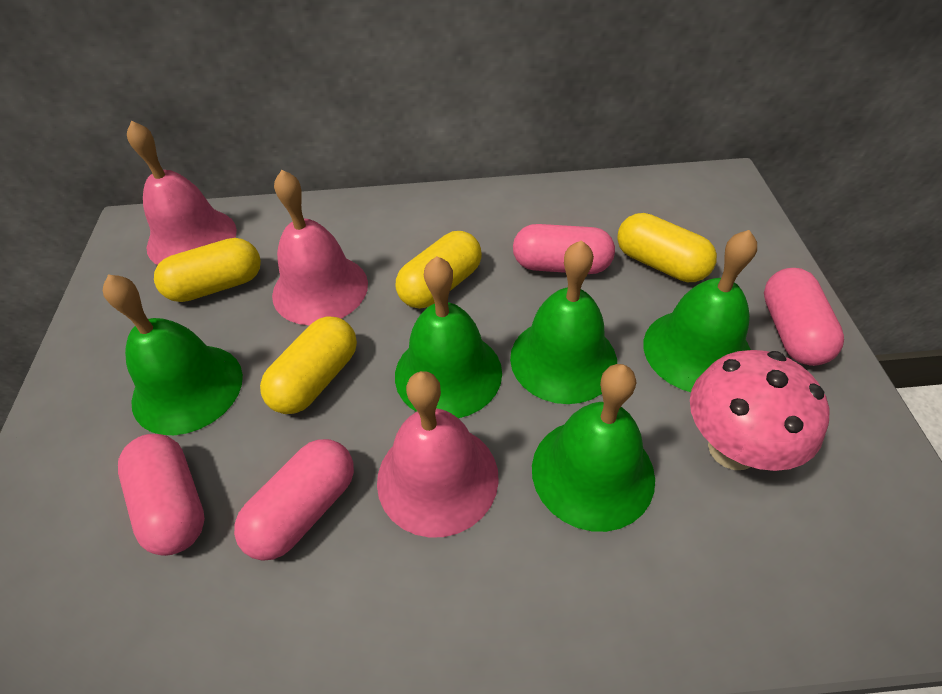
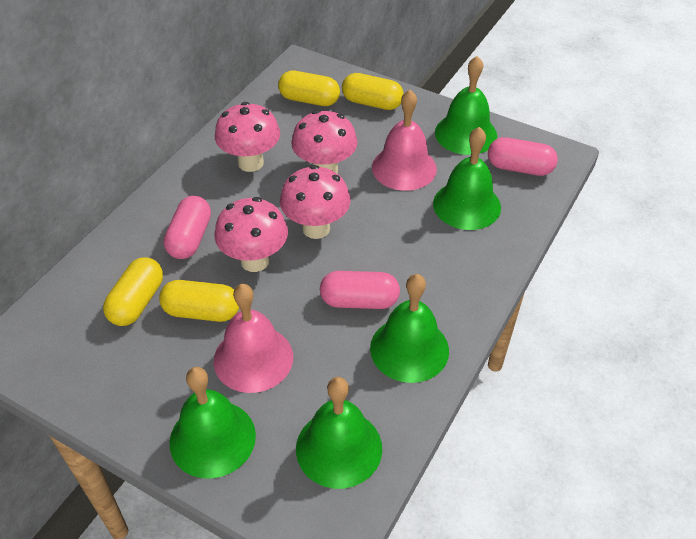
pink bell: [127,121,237,265] [272,170,368,325] [377,371,499,538] = 3 -> [214,284,293,393] [372,90,437,191] = 2
pink capsule: [118,434,205,556] [234,439,354,561] [513,224,615,274] [764,268,844,366] = 4 -> [164,196,211,259] [320,271,400,309] [488,137,558,176] = 3
pink mushroom: [690,350,829,471] = 1 -> [214,197,288,272] [215,102,280,172] [280,165,351,239] [291,110,358,174] = 4

